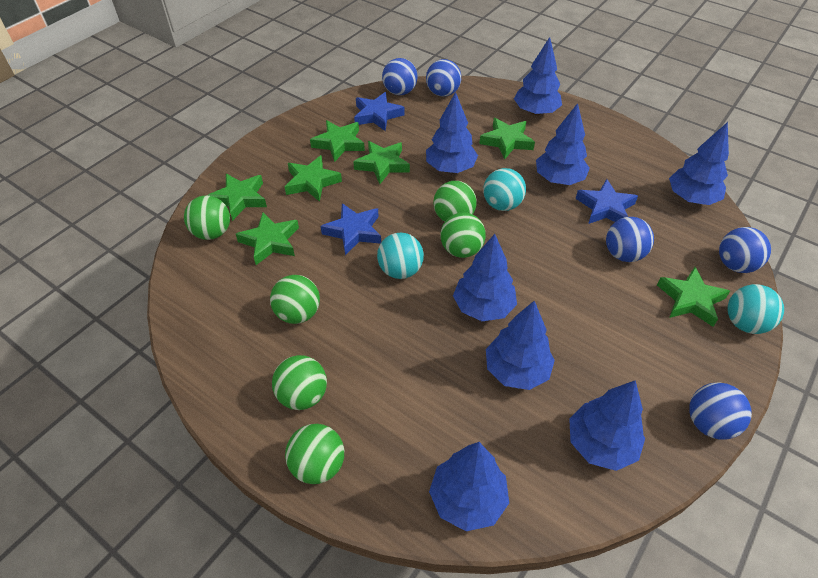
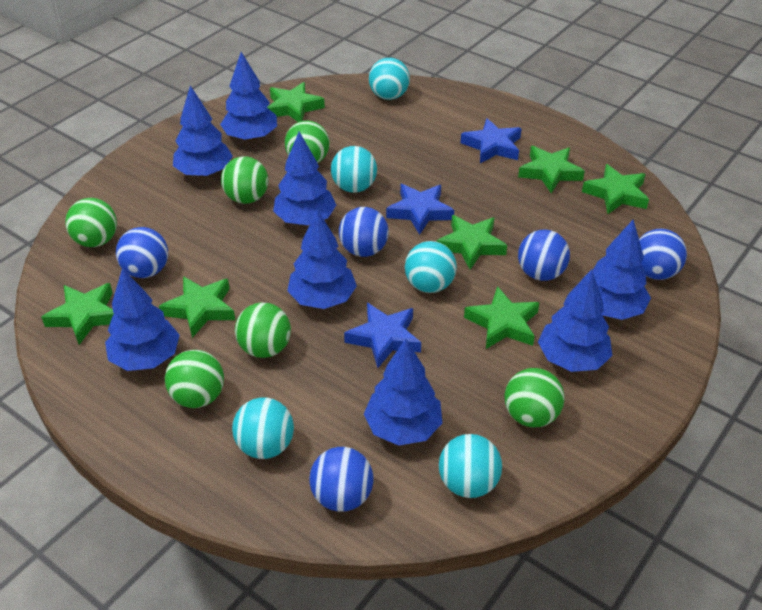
turquoise ball: [377,233,424,279] [483,168,526,211] [728,284,784,334] = 3 -> [232,397,294,459] [331,146,377,193] [369,58,410,100] [405,241,457,293] [439,434,502,498] = 5

